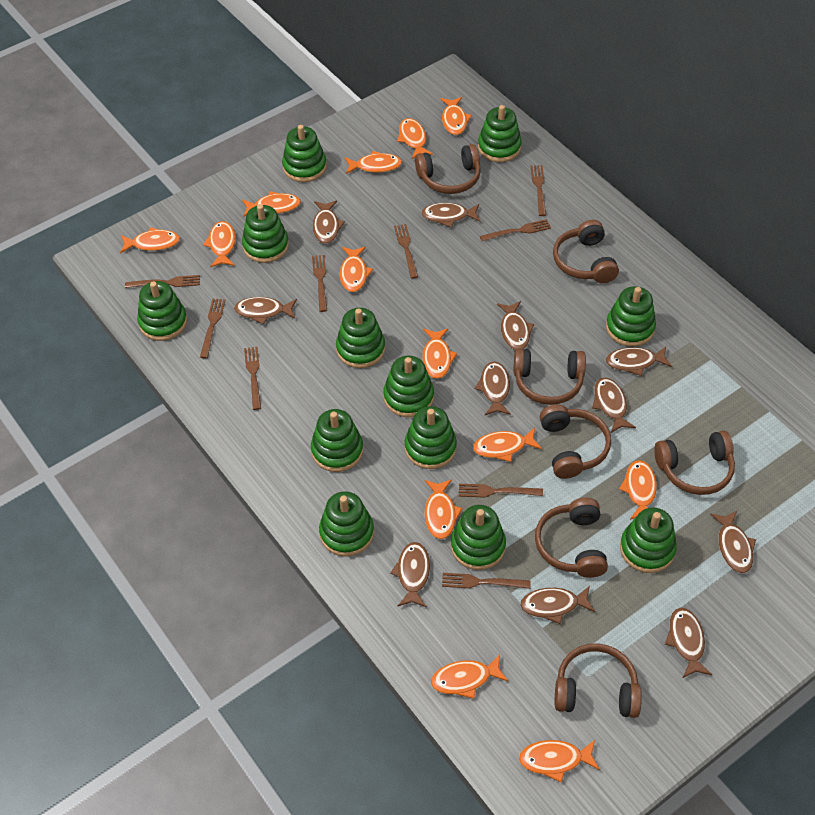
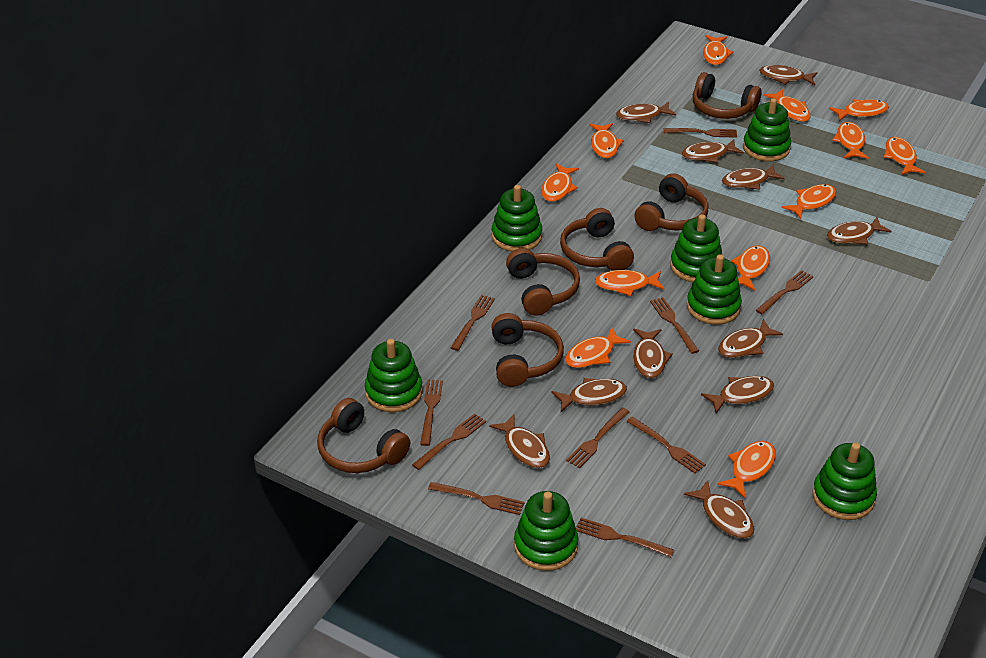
brown fork: [125,275,200,288] [200,299,225,359] [244,347,261,410] [312,255,327,312] [394,224,418,279] [442,573,531,589] [459,484,543,497] [480,219,551,241] [531,165,546,216] = 9 -> [412,413,486,470] [420,380,443,446] [428,482,525,515] [451,295,495,351] [566,407,629,468] [576,518,674,557] [626,417,706,474] [650,297,699,354] [664,128,737,138] [756,270,814,314] = 10
brown headphones: [415,144,481,194] [514,349,586,405] [535,498,608,578] [540,404,611,479] [553,220,619,283] [555,643,642,718] [654,431,735,495] = 7 -> [317,398,410,473] [491,313,564,387] [506,248,580,316] [560,208,634,271] [635,173,709,231] [693,72,762,119] = 6
green stacking toy: [137,281,187,341] [242,204,289,263] [282,125,327,182] [311,409,363,472] [319,491,374,556] [336,308,385,368] [383,356,434,417] [405,406,457,469] [451,505,506,570] [478,105,522,162] [606,286,656,347] [620,507,677,573] = 12 -> [365,339,423,412] [492,185,542,252] [514,491,578,571] [670,214,722,282] [687,254,742,324] [743,98,791,161] [812,443,877,520] = 7
orange fish: [120,227,180,253] [203,221,236,267] [242,191,301,216] [340,247,373,292] [345,151,402,174] [397,118,433,159] [422,328,457,379] [424,479,462,539] [431,654,508,699] [441,97,472,135] [473,427,542,462] [519,740,600,782] [619,460,657,520] = 13 -> [541,163,579,202] [565,327,631,368] [589,123,624,158] [595,270,665,296] [703,35,734,65] [717,441,776,498] [731,245,770,291] [763,89,811,122] [781,184,836,219] [829,99,889,121] [832,122,869,159] [884,137,925,175] = 12

